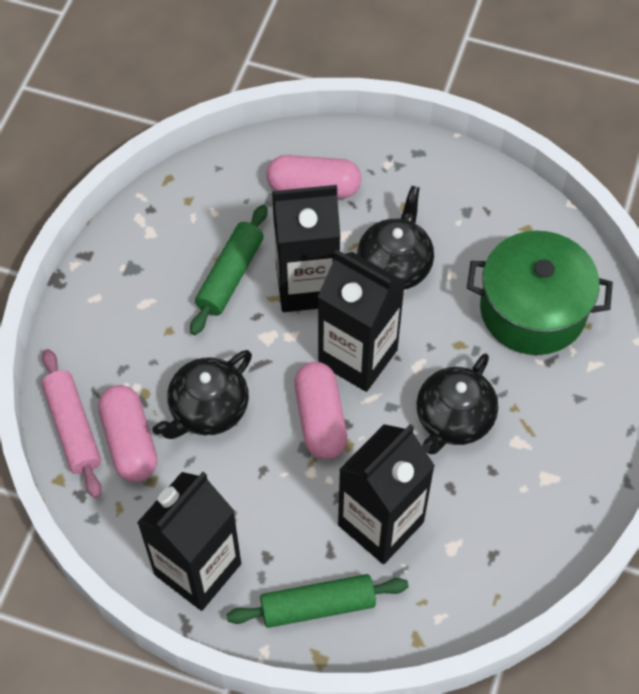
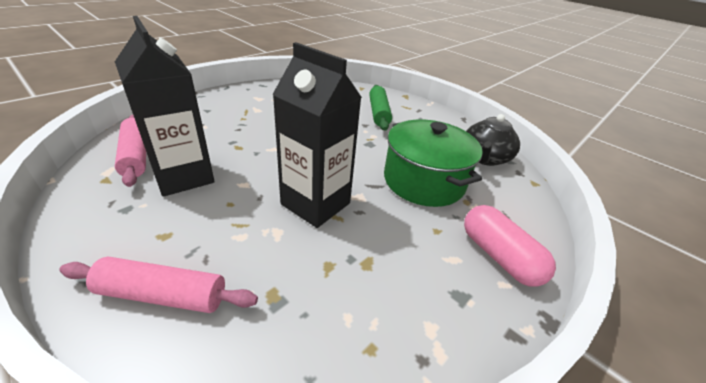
black carton: [137,472,241,611] [272,185,341,312] [318,250,405,392] [338,424,435,564] = 4 -> [115,16,215,197] [272,42,362,228] = 2
black teapot: [153,350,252,439] [357,186,434,290] [416,353,498,454] = 3 -> [466,114,520,166] = 1
green rolling pin: [190,205,267,335] [226,574,409,628] = 2 -> [369,85,392,131] = 1
pink capsule: [98,385,157,482] [266,155,362,199] [294,362,347,459] = 3 -> [464,205,556,287] = 1
pink rolling pin: [41,349,101,498] = 1 -> [59,257,258,313] [115,115,146,187] = 2

